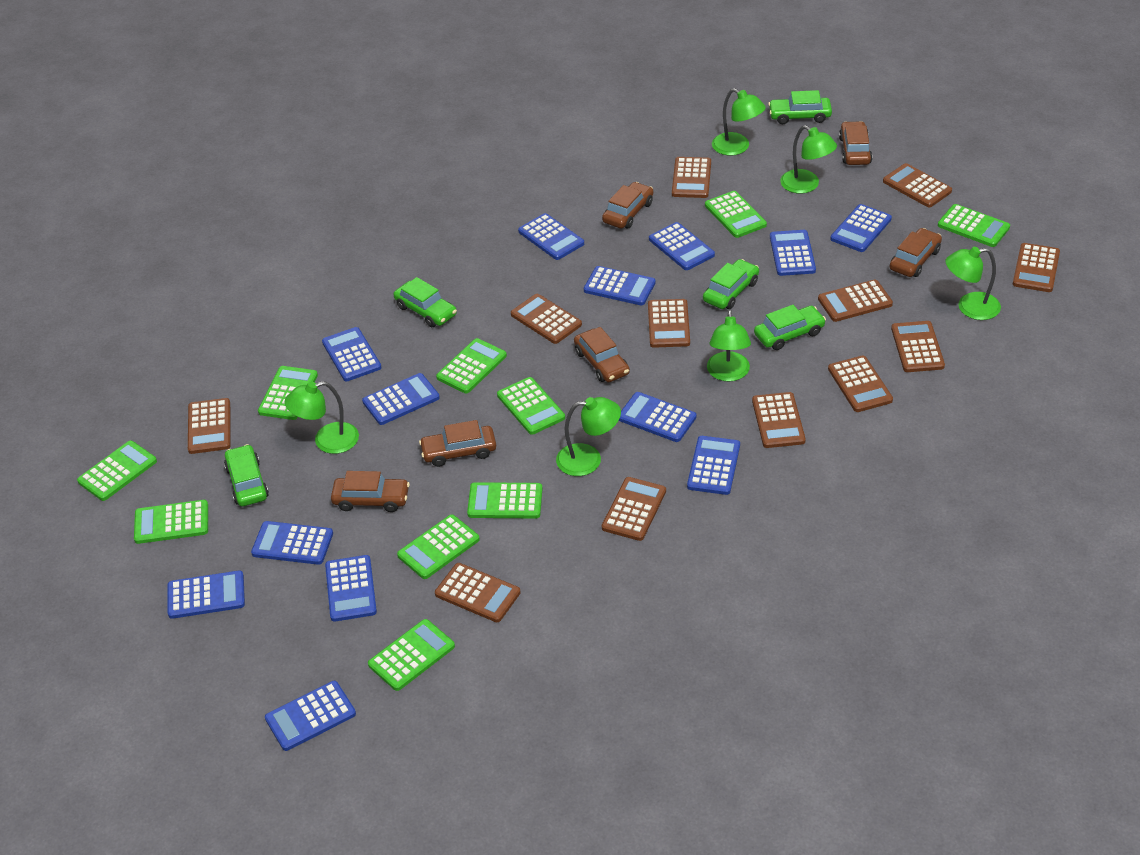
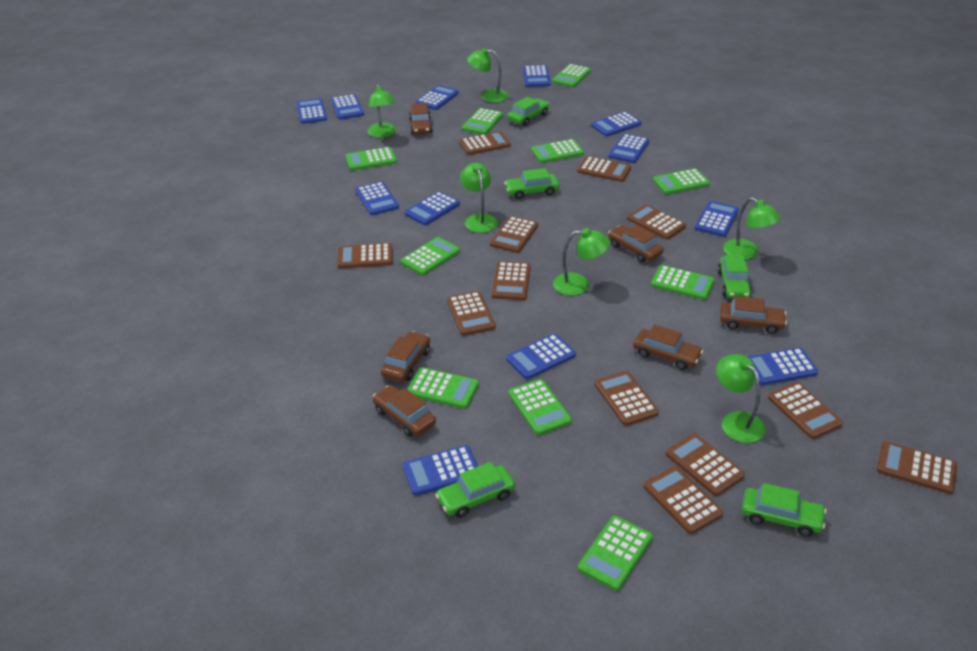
blue calculator: [168,570,245,619] [251,521,333,565] [265,681,356,751] [322,327,381,381] [325,555,377,622] [362,373,440,425] [518,213,584,260] [584,266,656,305] [619,392,696,442] [649,222,715,270] [687,436,740,495] [770,230,816,276] [830,204,892,252] = 13 -> [296,98,327,124] [330,94,364,120] [355,182,399,215] [403,445,478,496] [405,191,460,225] [416,85,459,110] [506,334,576,379] [523,65,551,87] [591,111,642,136] [608,134,649,163] [695,201,739,237] [748,348,818,385] = 12

